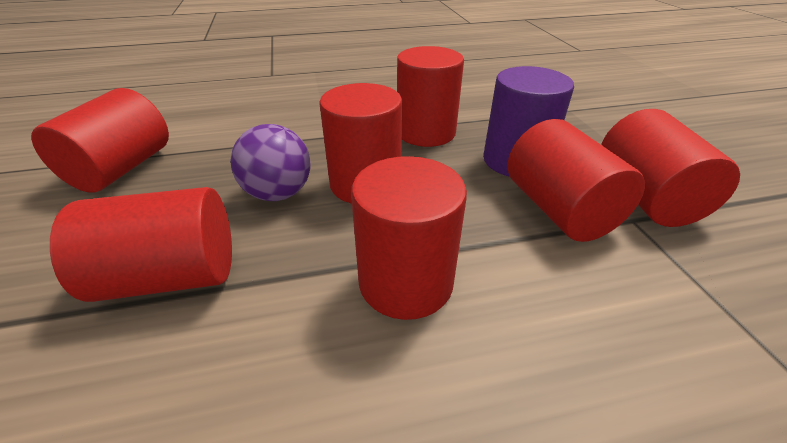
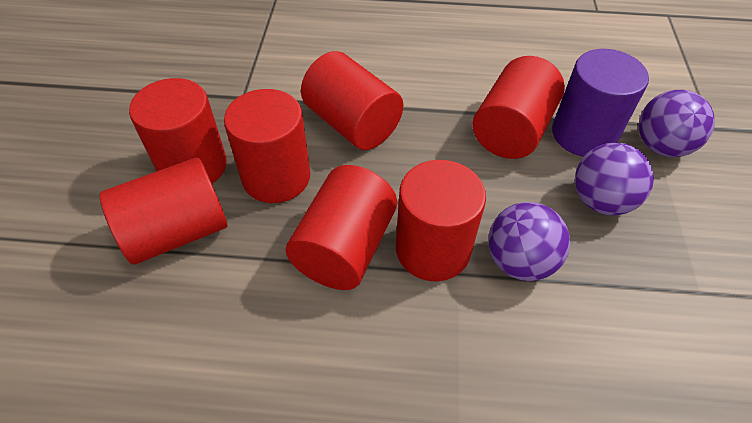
purple ball: [231,124,311,201] = 1 -> [489,202,570,281] [575,143,654,215] [639,90,715,157] = 3

